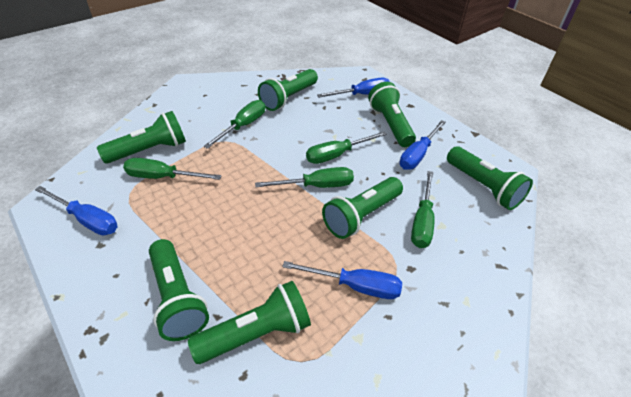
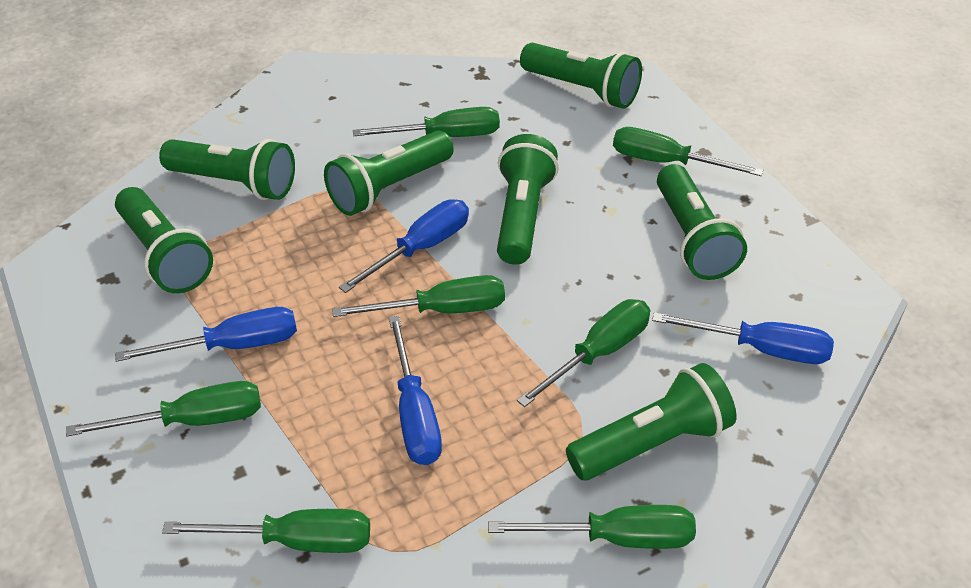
green screwdriver: [123,158,222,180] [203,100,265,149] [255,167,354,188] [306,132,387,164] [411,171,435,248] = 5 -> [66,381,261,436] [162,509,370,553] [332,275,505,317] [353,107,500,137] [488,505,696,549] [517,299,650,407] [613,127,763,176] = 7

